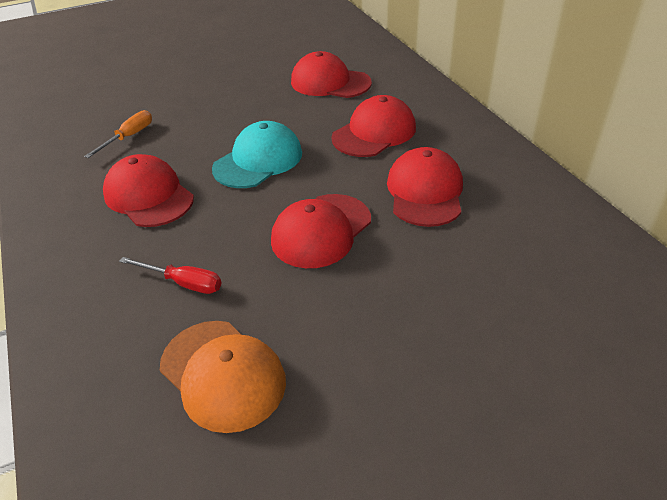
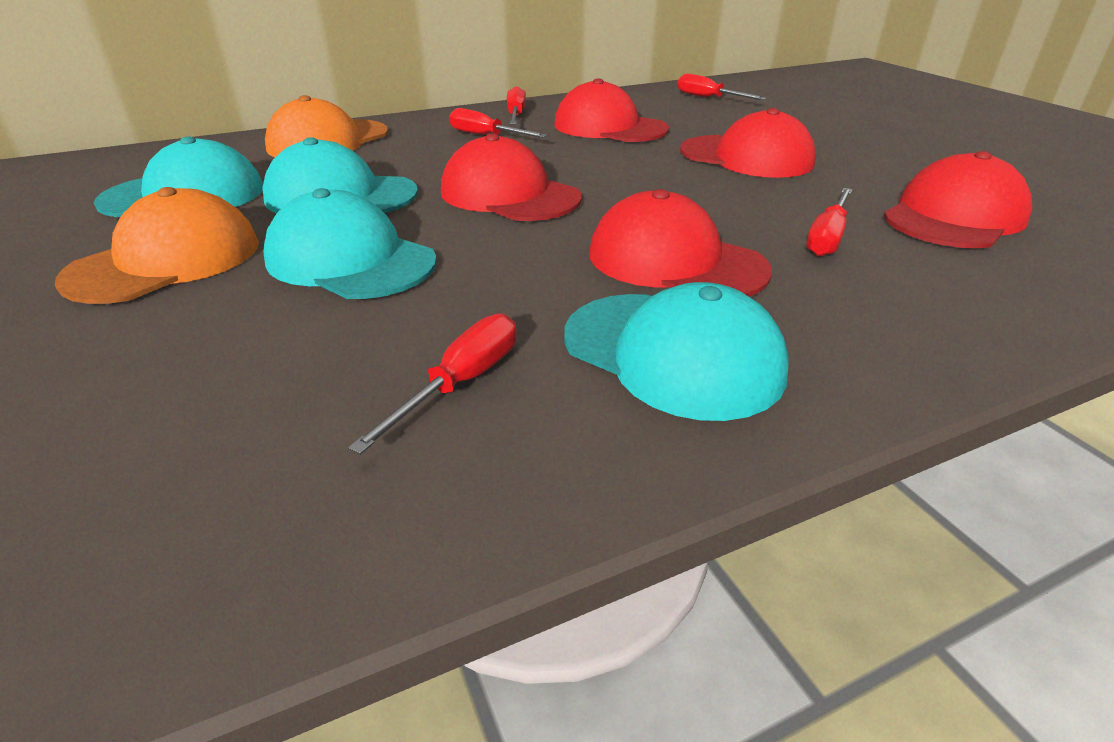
orange cap: [160,321,286,433] = 1 -> [55,187,259,304] [265,95,388,157] = 2
orange screwdriver: [84,110,152,158] = 1 -> none = 0
red screwdriver: [119,257,221,294] = 1 -> [348,313,517,455] [449,108,547,138] [507,86,526,124] [677,73,766,100] [806,188,852,257] = 5
turquoise cap: [212,121,302,188] = 1 -> [94,136,263,217] [262,137,418,213] [263,188,437,299] [564,282,789,421] = 4

